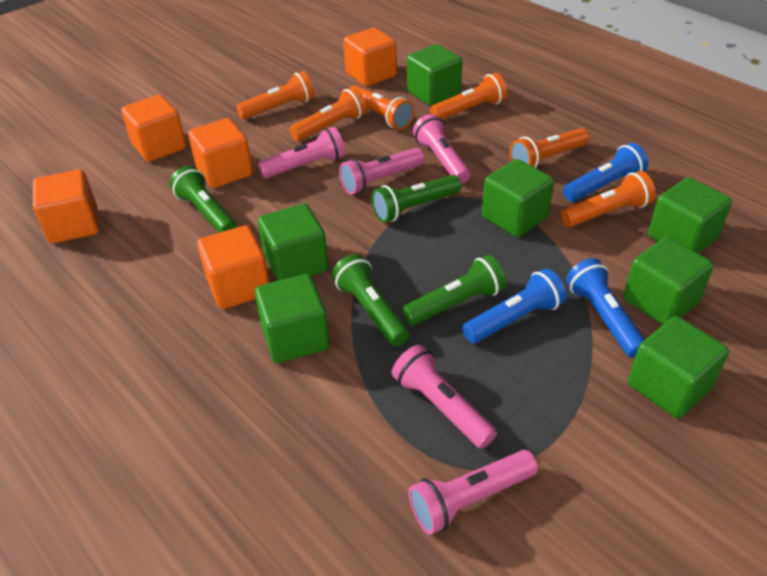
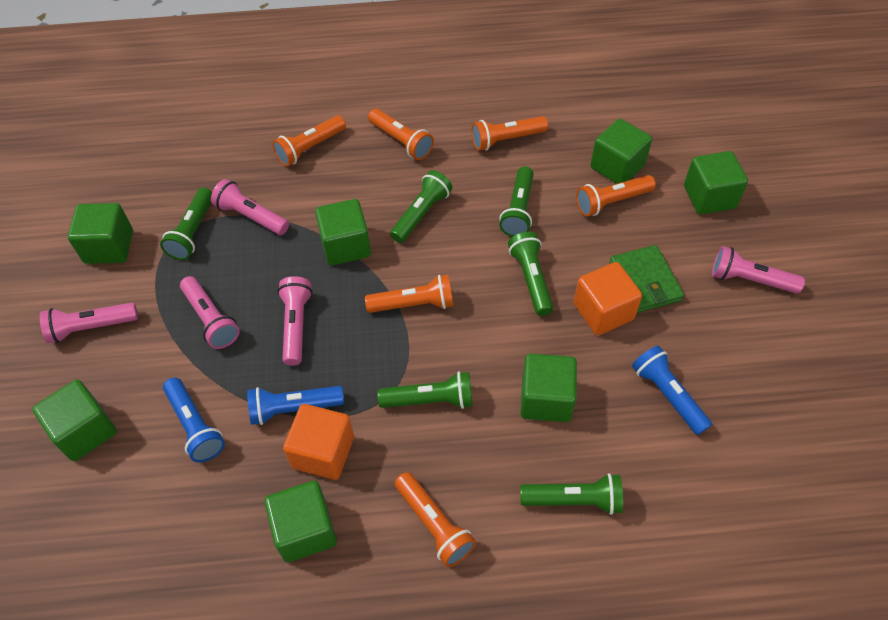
green flashlight: [170,166,237,233] [332,254,409,346] [372,175,461,223] [402,255,506,326] = 4 -> [160,188,212,260] [378,371,472,409] [390,170,452,243] [499,166,534,237] [508,232,553,316] [520,473,623,515] = 6
green wallet: none = 0 -> [610,245,684,313] = 1
orange cube: [33,169,99,244] [121,95,186,162] [188,118,253,188] [197,225,270,309] [344,27,397,86] = 5 -> [283,404,354,480] [574,262,642,335] = 2

